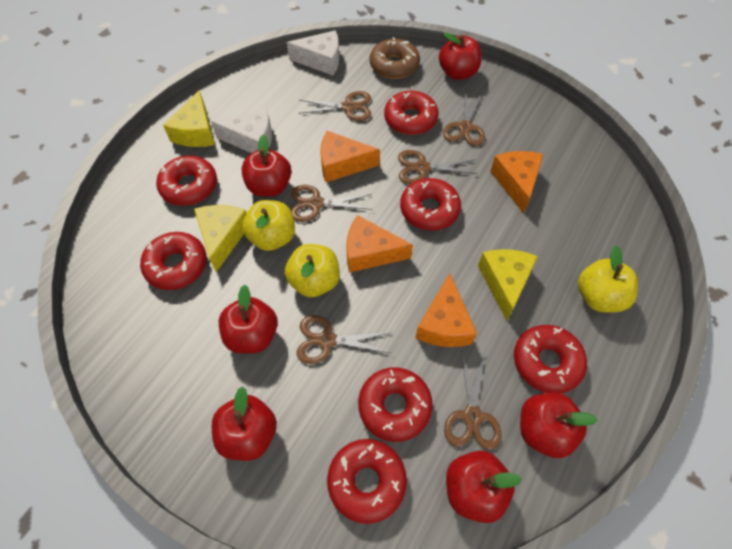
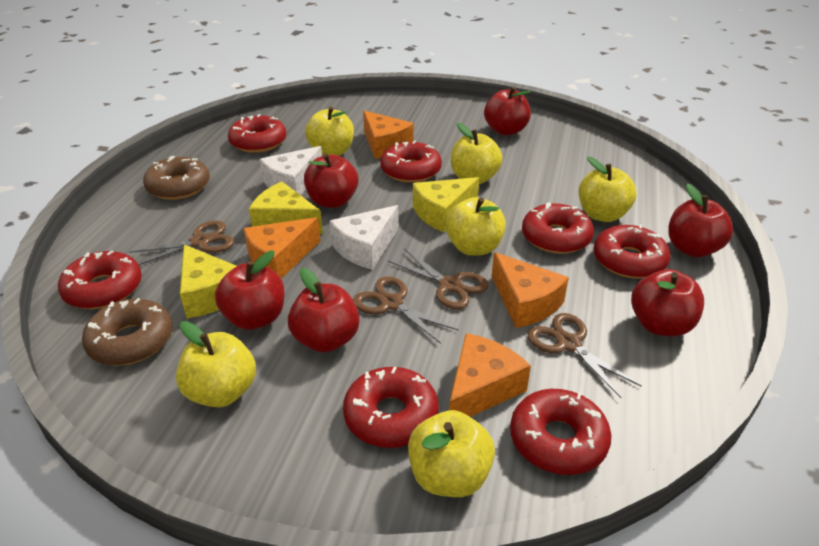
brown donut: [370,37,420,79] = 1 -> [82,298,173,365] [143,156,210,200] = 2
brown scissors: [291,185,372,222] [296,315,392,364] [299,91,371,121] [398,150,477,184] [443,91,485,146] [444,350,501,450] = 6 -> [129,220,235,265] [353,276,458,344] [388,249,489,309] [527,313,642,398] = 4
yellow apple: [242,200,295,251] [285,244,340,297] [578,245,638,313] = 3 -> [176,321,256,408] [305,106,354,156] [408,410,495,497] [446,197,506,256] [451,123,503,184] [579,157,637,222] = 6

